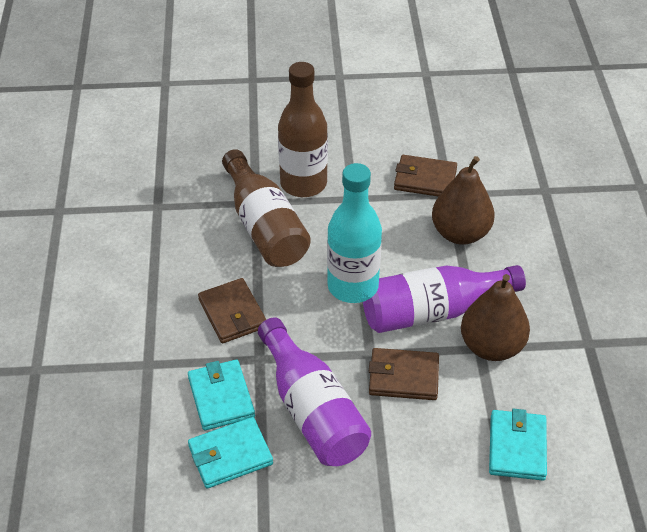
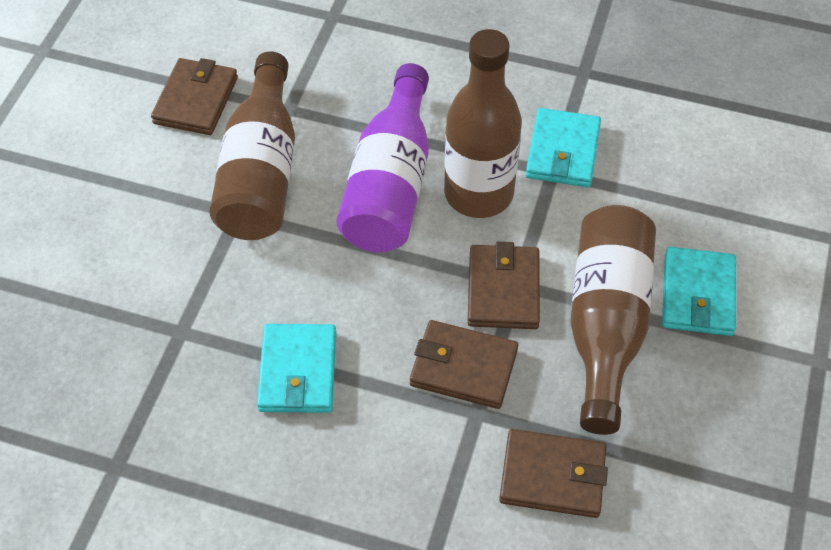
brown bottle: [222,149,311,267] [278,62,328,197] = 2 -> [209,51,295,240] [444,29,522,218] [570,205,656,435] = 3
brown pear: [432,156,495,245] [461,274,530,361] = 2 -> none = 0
brown wallet: [198,278,266,343] [369,348,439,400] [394,155,457,197] = 3 -> [151,58,238,135] [410,320,518,409] [468,242,540,329] [499,429,608,518] = 4
purple bottle: [258,317,371,466] [362,265,526,333] = 2 -> [336,63,429,252] = 1
turquoise bottle: [327,163,382,303] = 1 -> none = 0

